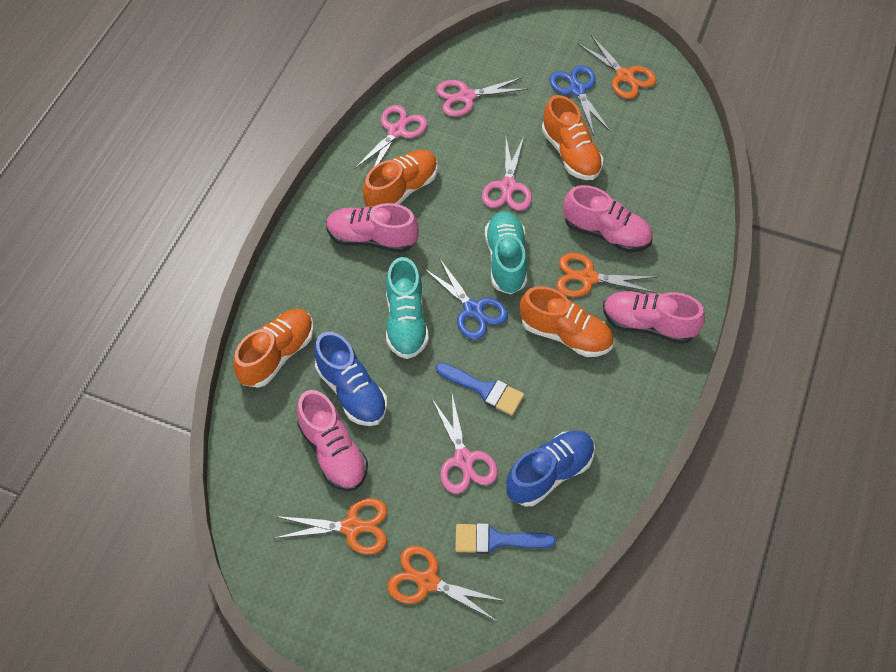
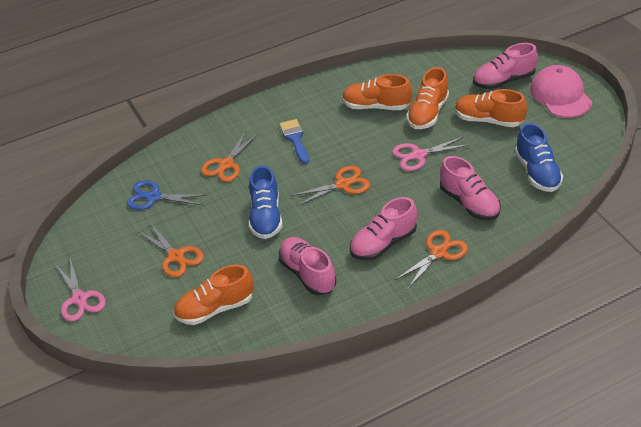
blue brush: [436,363,524,416] [455,523,556,554] = 2 -> [279,119,309,164] = 1
blue scissors: [423,258,508,340] [549,65,611,135] = 2 -> [127,180,207,210] = 1
pink cap: none = 0 -> [530,65,592,118] = 1
pink scissors: [354,105,427,169] [432,395,498,494] [436,77,528,117] [482,137,532,211] = 4 -> [55,258,106,322] [392,136,470,171] = 2
turquoise shoe: [386,257,429,359] [485,211,527,294] = 2 -> none = 0

